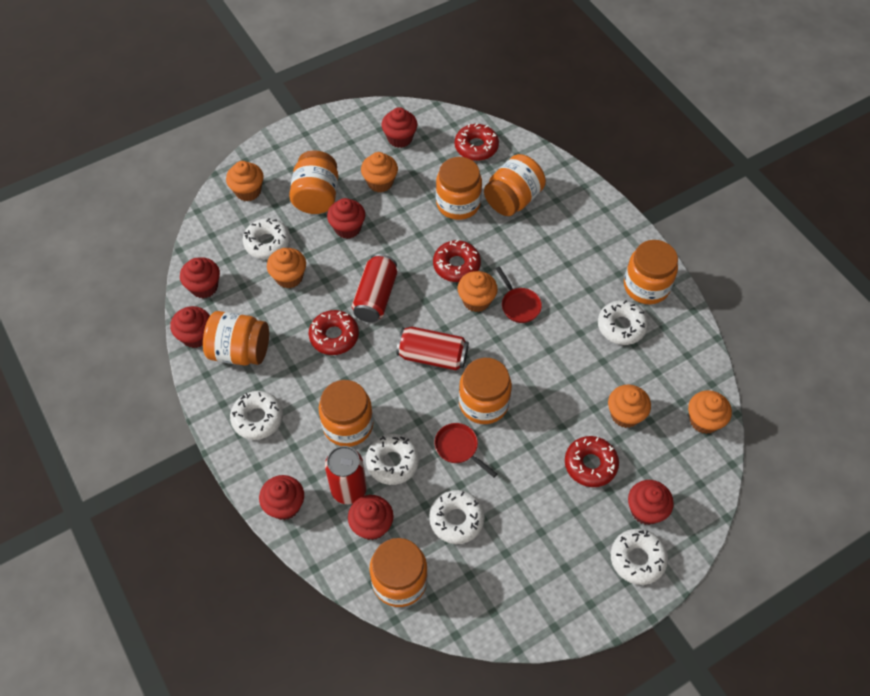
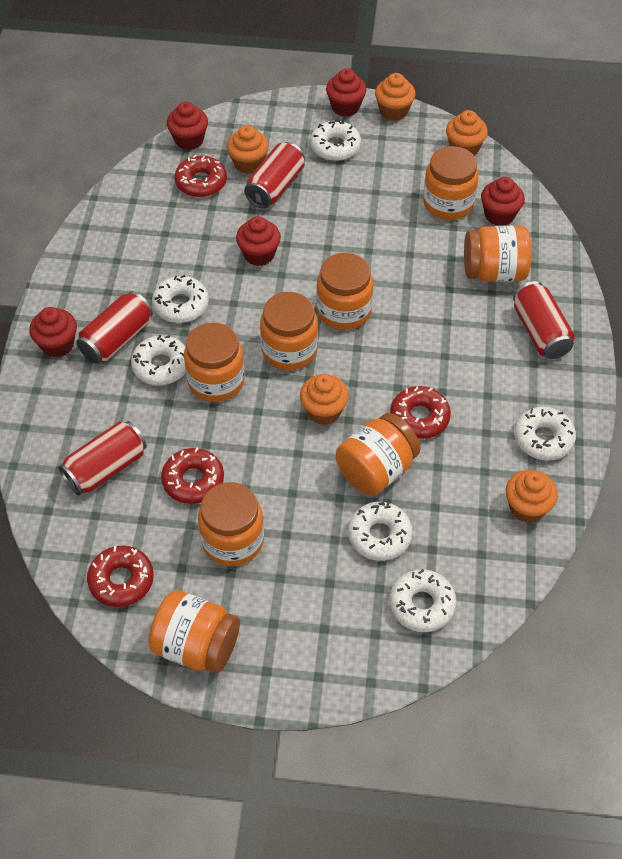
orange cupcake: [226,161,264,201] [267,248,306,288] [361,152,398,192] [458,271,498,312] [608,384,651,428] [688,390,732,434] = 6 -> [227,125,269,174] [300,374,349,425] [375,73,416,121] [446,110,488,156] [506,470,558,523] = 5
red can: [325,446,367,504] [352,254,397,323] [396,327,469,371] = 3 -> [59,421,147,495] [76,291,153,363] [244,142,305,208] [513,281,575,359] = 4
red cupcake: [170,306,210,348] [180,257,220,298] [259,475,304,520] [327,198,365,239] [348,495,393,540] [382,107,417,148] [628,480,674,525] = 7 -> [29,307,77,357] [167,102,208,150] [236,216,281,266] [326,69,367,117] [481,177,525,226] = 5
red pan: [435,423,497,478] [495,266,542,323] = 2 -> none = 0

